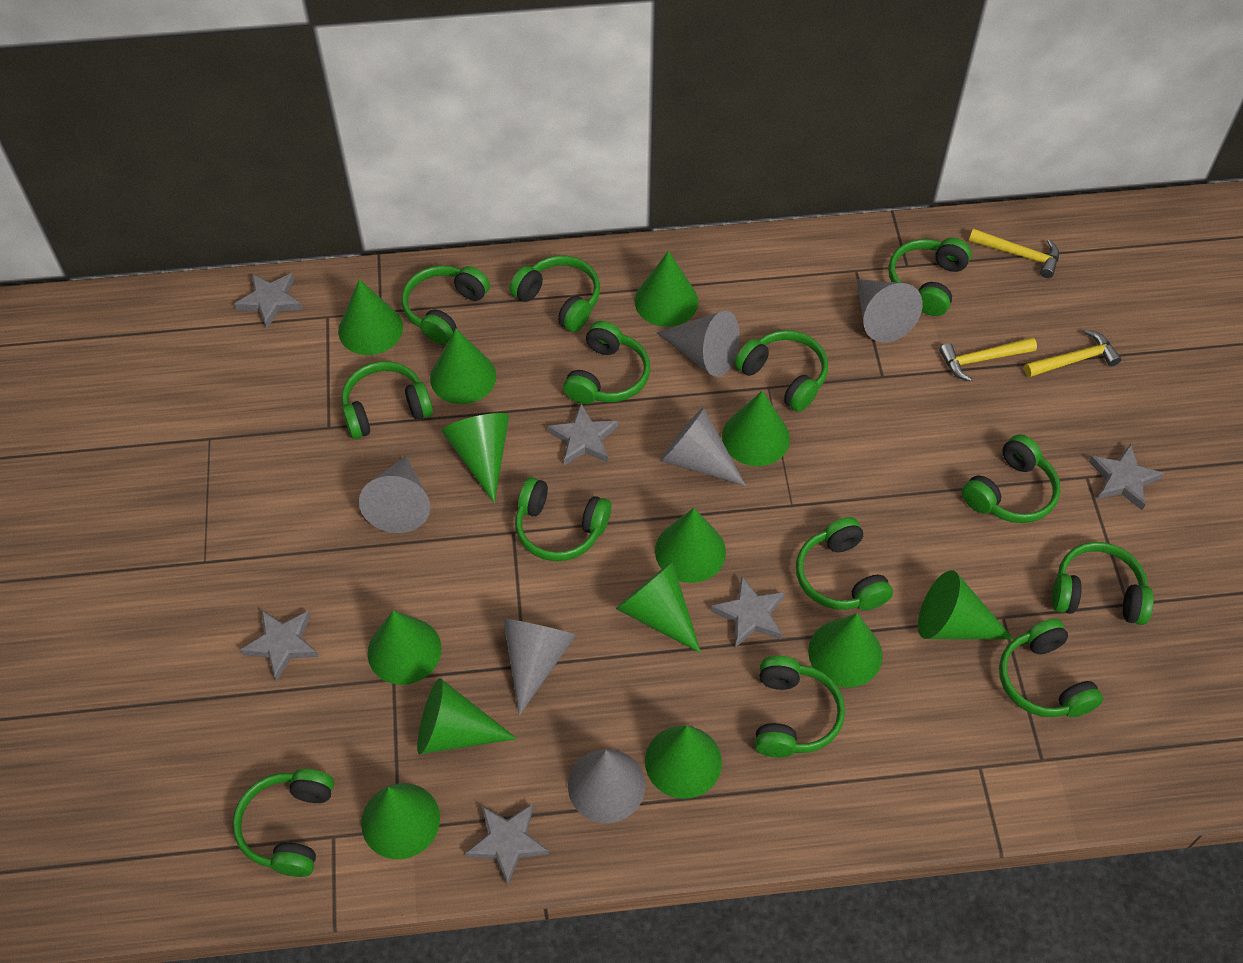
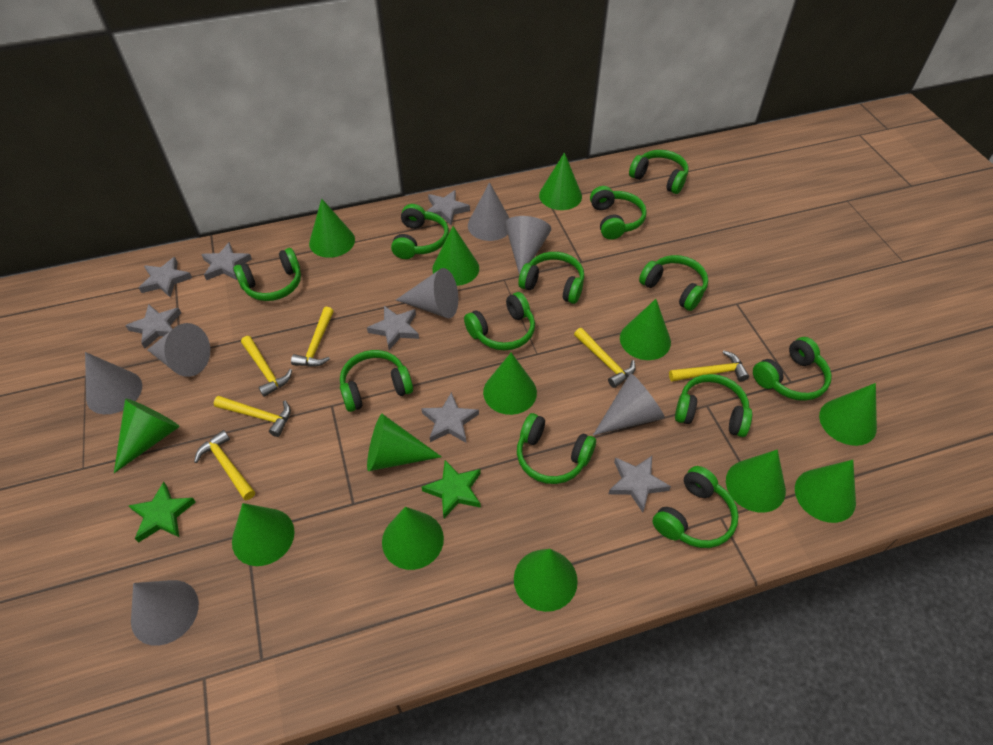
green headphones: [233,769,334,877] [341,361,433,439] [401,265,490,345] [510,256,600,332] [515,477,611,561] [563,321,650,404] [735,330,828,412] [755,656,845,757] [796,517,893,610] [888,238,972,316] [962,434,1060,523] [999,618,1103,717] [1052,542,1154,625] = 13 -> [233,248,301,301] [340,350,413,412] [391,204,449,259] [464,292,535,350] [517,413,596,484] [518,252,584,304] [590,186,647,240] [629,150,688,194] [639,255,708,311] [652,466,739,548] [675,374,752,437] [753,337,832,401] = 12
green star: none = 0 -> [128,482,196,542] [422,460,481,518] = 2
grey cone: [359,456,430,533] [503,618,576,716] [568,749,645,823] [657,311,740,377] [660,407,746,486] [857,279,922,343] = 6 -> [85,352,142,414] [131,580,199,646] [147,323,210,377] [396,268,458,318] [468,182,509,241] [505,216,551,275] [593,373,665,435] = 7
grey star: [234,273,303,328] [240,610,319,681] [465,804,549,886] [548,403,618,466] [711,575,785,648] [1089,444,1164,510] = 6 -> [125,304,181,349] [139,257,192,297] [201,242,252,280] [367,306,419,350] [421,392,479,443] [427,190,470,225] [608,456,671,513] = 7
yellow hammer: [939,337,1037,382] [969,228,1059,278] [1024,330,1121,377] = 3 -> [194,430,255,500] [214,396,291,437] [241,336,292,397] [291,307,334,367] [574,328,636,388] [669,351,749,382] = 6

